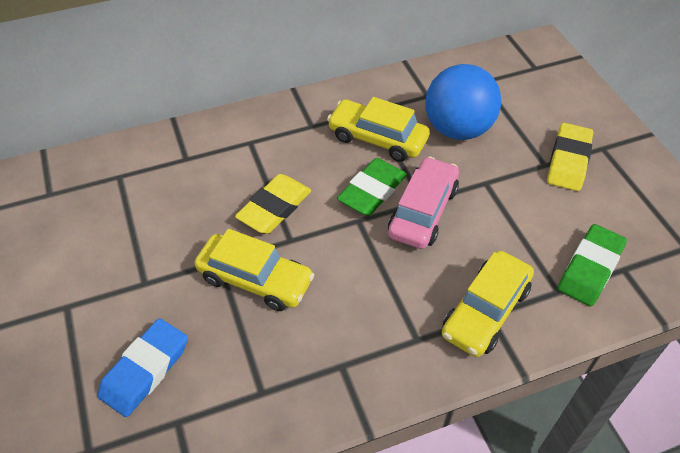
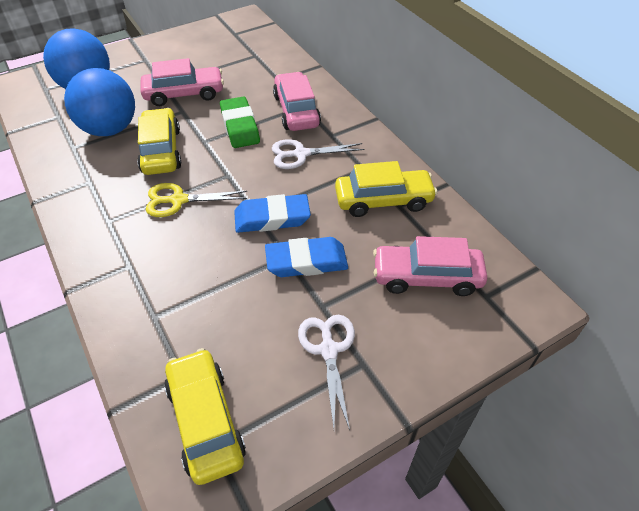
blue ball: [425,64,501,140] = 1 -> [43,28,110,89] [64,68,135,136] = 2
blue eraser: [97,318,188,417] = 1 -> [234,194,311,233] [265,237,348,277] = 2
green eraser: [337,158,407,216] [558,224,627,306] = 2 -> [220,96,260,148] = 1
pink car: [388,156,459,249] = 1 -> [141,58,224,106] [273,72,321,131] [373,236,487,296] = 3
white scissors: none = 0 -> [272,139,364,169] [298,315,355,430] = 2
yellow eraser: [235,174,311,234] [547,123,593,191] = 2 -> none = 0
yellow scissors: none = 0 -> [145,183,247,217] = 1

